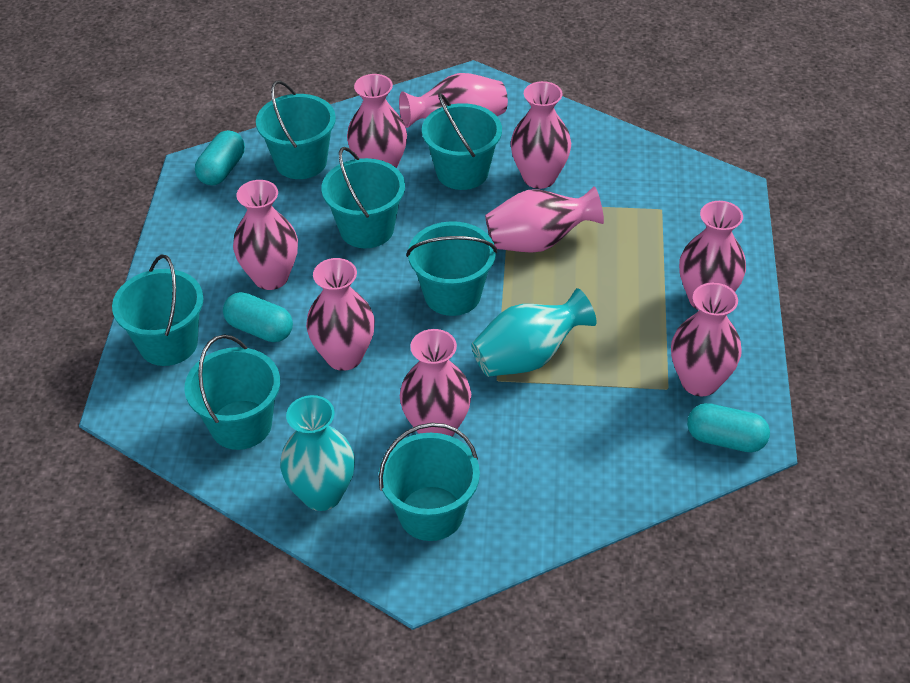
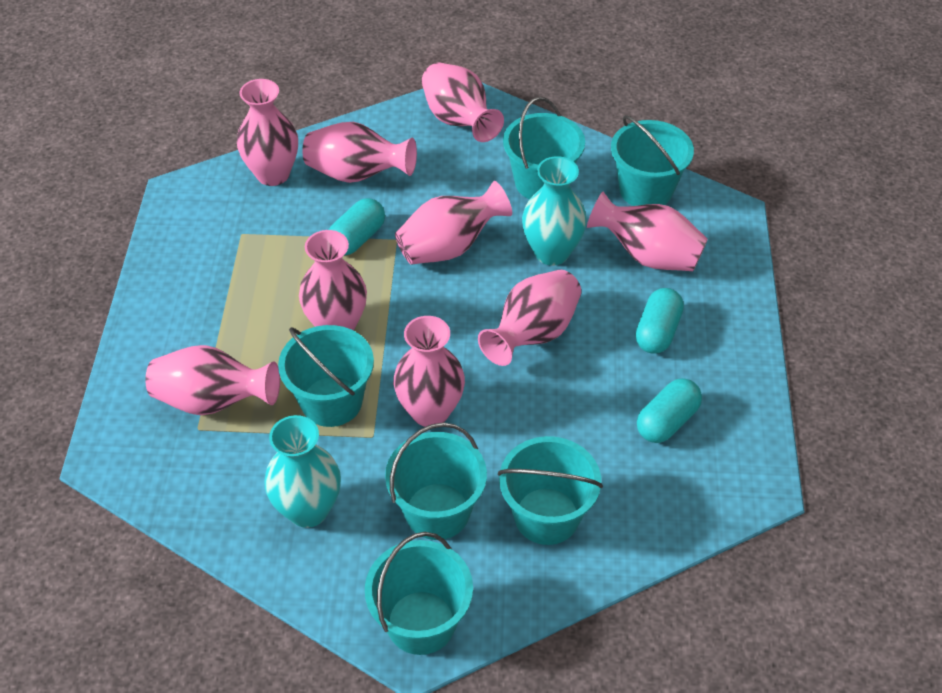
turquoise bucket: [112,255,204,366] [184,335,280,450] [256,80,336,179] [321,147,405,248] [379,423,480,541] [406,221,497,316] [422,93,502,190] = 7 -> [278,325,374,427] [365,532,473,655] [385,423,487,540] [498,436,603,545] [503,97,585,199] [611,115,694,206] = 6

